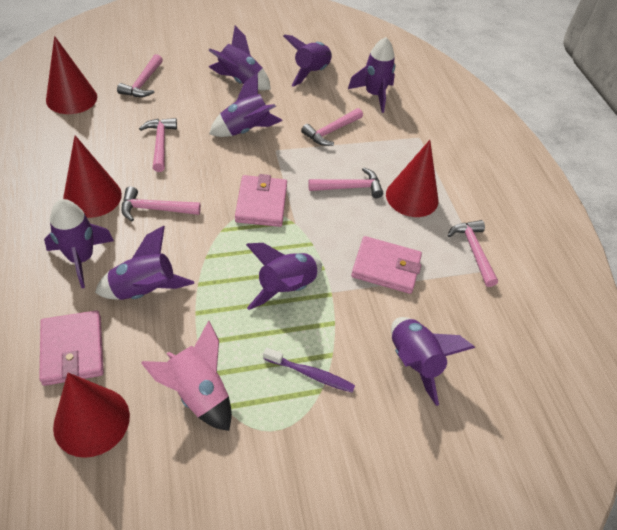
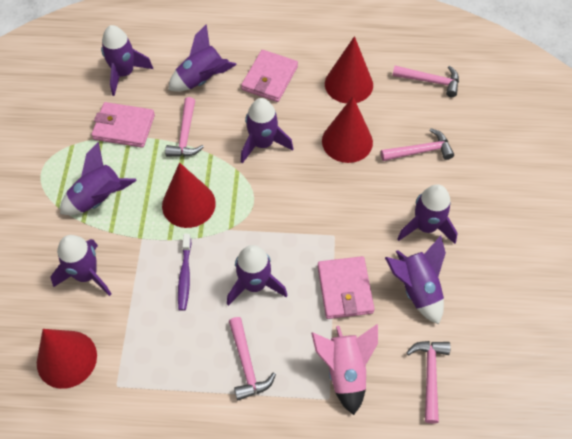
pink hammer: [117,54,163,97] [121,187,201,222] [139,118,177,172] [301,108,363,146] [308,167,383,198] [448,220,498,287] = 6 -> [165,97,204,157] [229,317,276,400] [381,128,454,161] [392,66,459,97] [406,341,451,424] = 5

